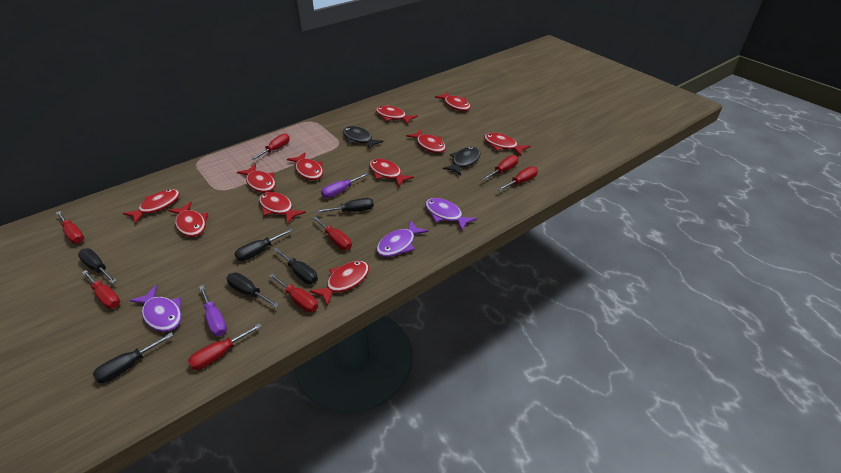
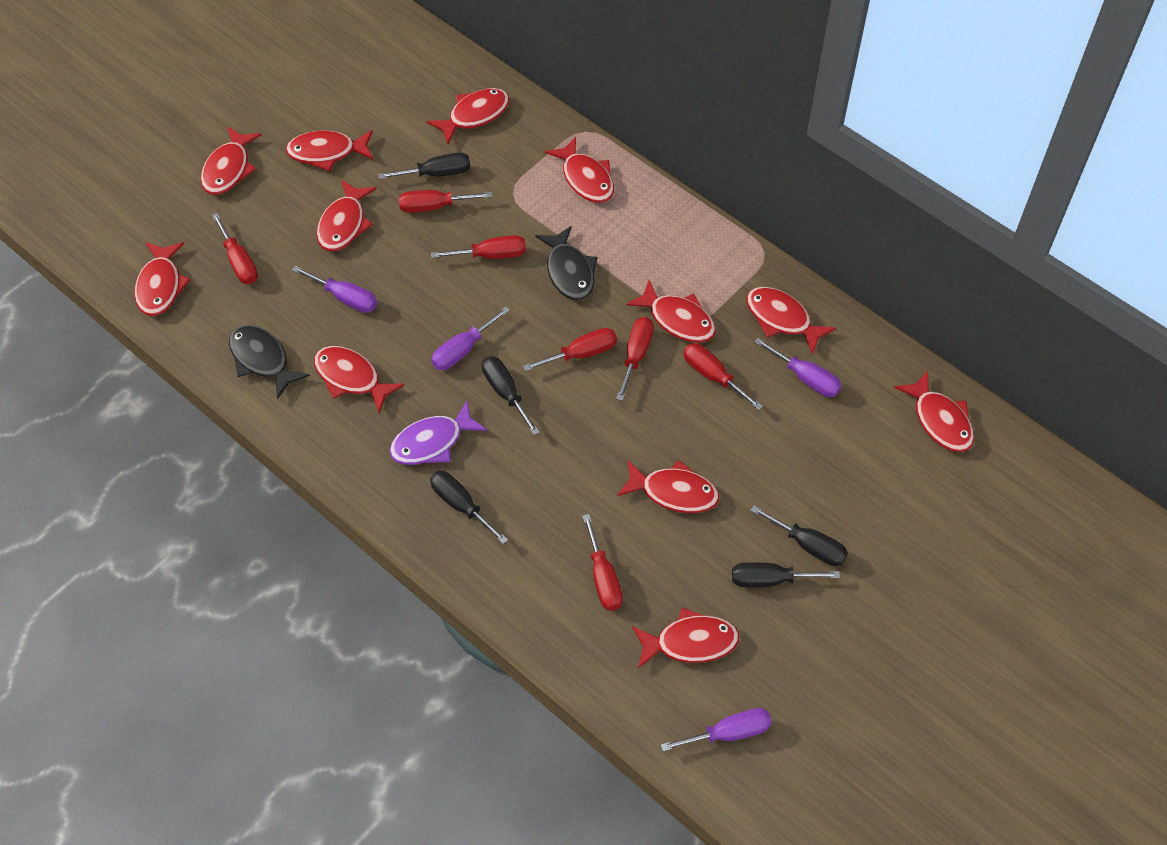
black screwdriver: [78,248,117,283] [93,332,174,383] [227,273,279,308] [235,228,293,261] [273,248,318,284] [316,198,374,213] = 6 -> [378,153,470,179] [430,471,508,544] [482,356,540,435] [732,562,840,587] [750,505,848,566] = 5
purple fish: [130,285,182,332] [376,221,429,257] [425,198,477,231] = 3 -> [389,401,487,465] = 1
purple screwdriver: [199,285,227,336] [321,173,369,198] = 2 -> [292,266,377,313] [431,306,510,370] [661,708,772,752] [754,338,842,397] = 4
red fish: [123,189,180,224] [168,202,208,237] [237,164,276,193] [259,192,306,224] [287,153,323,180] [310,261,369,306] [369,159,414,187] [376,106,418,124] [406,129,446,153] [435,92,471,111] [484,133,530,156] = 11 -> [134,242,191,316] [201,126,261,195] [286,130,374,171] [314,346,404,413] [317,180,376,251] [427,88,510,144] [545,137,614,203] [617,460,719,513] [626,280,716,343] [632,608,739,668] [746,287,836,354] [894,371,974,452] = 12
red screwdriver: [56,211,84,244] [82,270,120,309] [188,323,262,370] [251,133,290,161] [269,273,318,312] [312,216,352,250] [482,155,518,181] [497,166,538,191] = 8 -> [211,213,258,284] [399,190,492,213] [431,235,526,259] [523,328,617,371] [582,514,623,611] [616,317,654,401] [683,343,763,410] = 7

